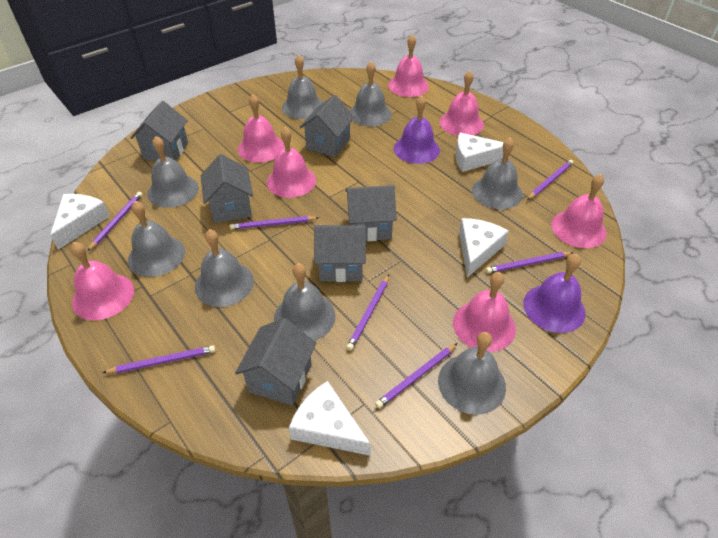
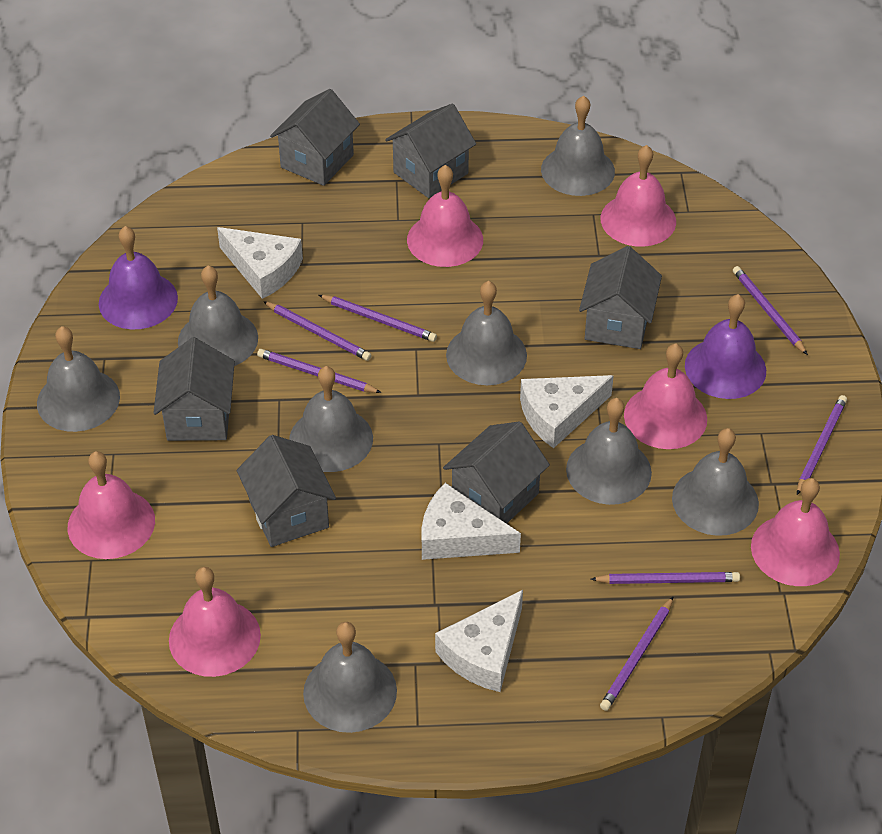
pink bell: [71,242,134,320] [238,94,284,162] [267,127,316,198] [388,35,429,97] [439,71,484,136] [453,272,516,352] [551,174,607,248] = 7 -> [68,451,155,559] [169,567,261,677] [407,165,483,267] [601,145,676,247] [624,344,707,449] [751,478,840,586] = 6

